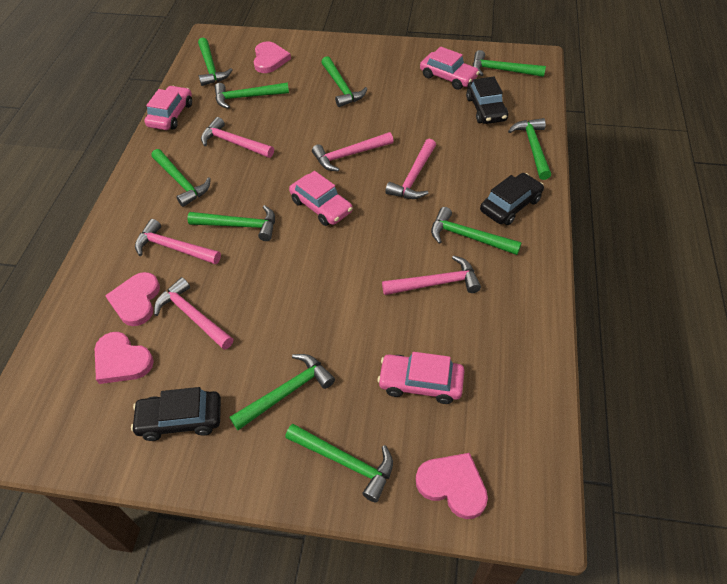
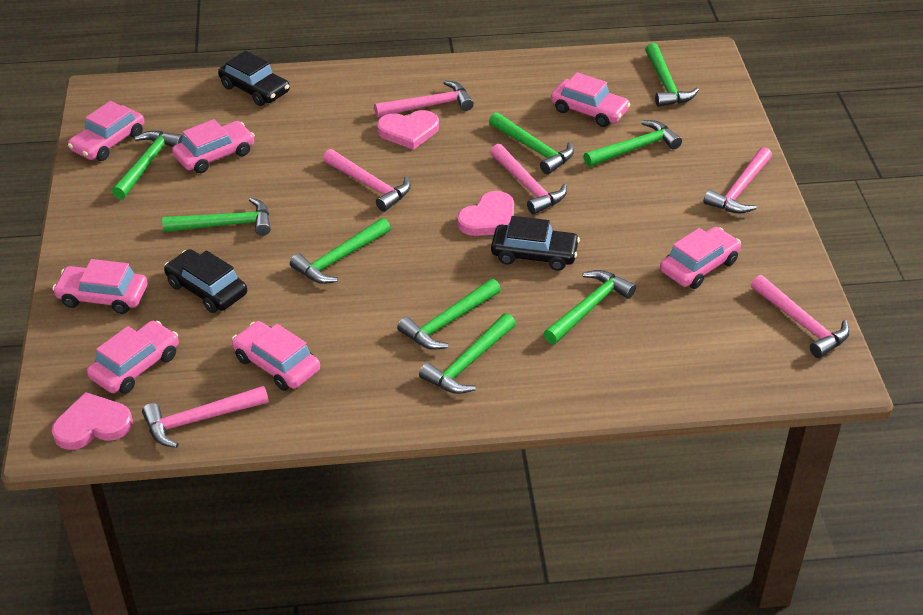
green hammer: [151,149,211,207] [187,205,275,241] [198,37,232,86] [215,82,289,109] [230,354,335,430] [285,424,393,503] [321,56,367,107] [431,207,522,255] [473,50,546,77] [508,118,551,180] = 10 -> [112,131,183,199] [162,198,271,236] [290,218,391,284] [397,279,501,350] [419,313,516,394] [489,112,574,174] [543,270,636,344] [584,120,682,167] [645,43,699,107] = 9
pink car: [144,86,192,130] [289,171,353,226] [378,352,465,404] [420,47,479,90] = 4 -> [52,259,148,314] [68,101,144,161] [87,321,179,394] [172,119,255,173] [232,321,320,391] [551,72,631,127] [660,227,741,289] = 7
pink heart: [95,332,154,384] [105,272,160,326] [253,41,291,73] [416,453,488,519] = 4 -> [52,392,133,450] [377,110,439,150] [457,191,514,236] = 3

